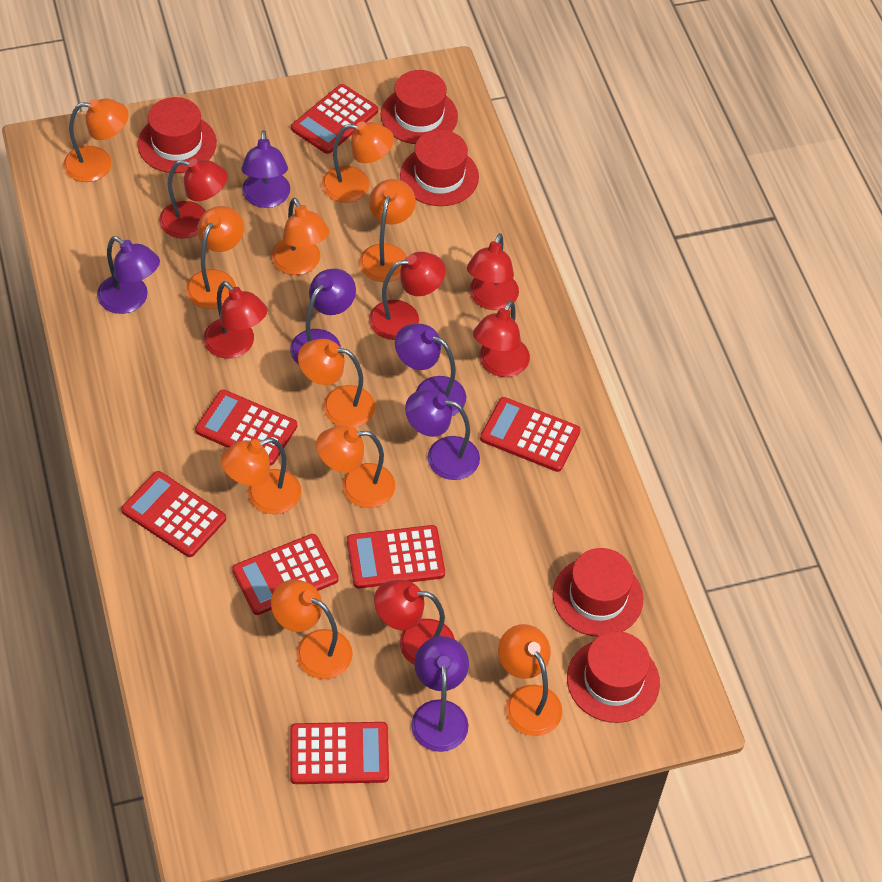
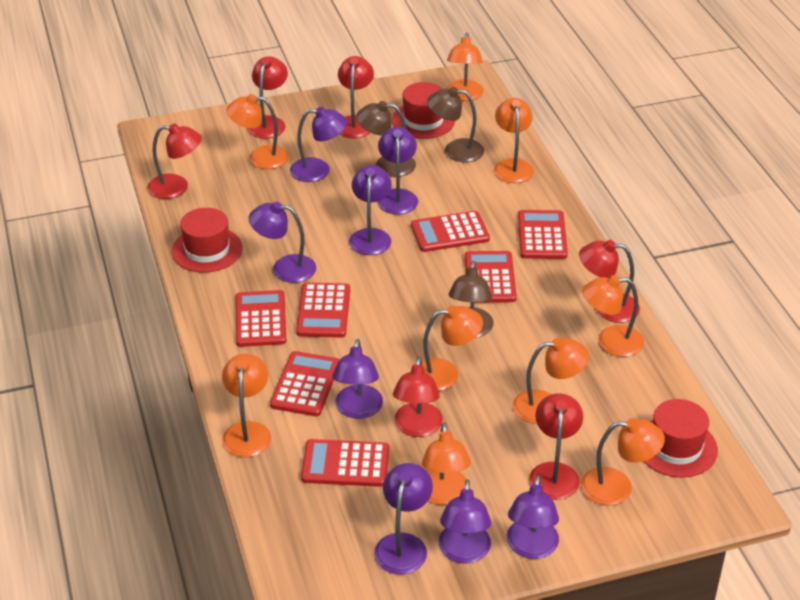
brown lamp: none = 0 -> [356,101,416,177] [427,87,484,162] [449,261,494,338] = 3
orange lamp: [63,98,129,182] [186,206,244,309] [221,438,301,514] [271,198,329,275] [271,579,353,679] [298,339,375,428] [316,426,395,508] [322,121,394,202] [359,179,416,282] [498,624,563,736] = 10 -> [222,354,271,457] [226,94,289,169] [422,306,483,391] [422,423,471,505] [447,33,484,101] [494,98,534,183] [513,338,589,424] [581,418,665,505] [582,275,644,357] = 9
purple lamp: [97,236,160,314] [241,130,290,208] [290,269,356,364] [395,324,466,416] [405,389,480,480] [411,636,469,752] = 6 -> [249,202,316,283] [290,107,347,182] [332,339,383,419] [349,165,392,255] [374,463,433,575] [378,127,418,215] [439,479,491,564] [507,475,559,559] = 8
red hat: [137,97,217,173] [381,70,458,144] [400,130,479,206] [553,548,643,637] [567,631,660,723] = 5 -> [172,208,243,273] [392,82,455,139] [643,399,718,478] = 3

